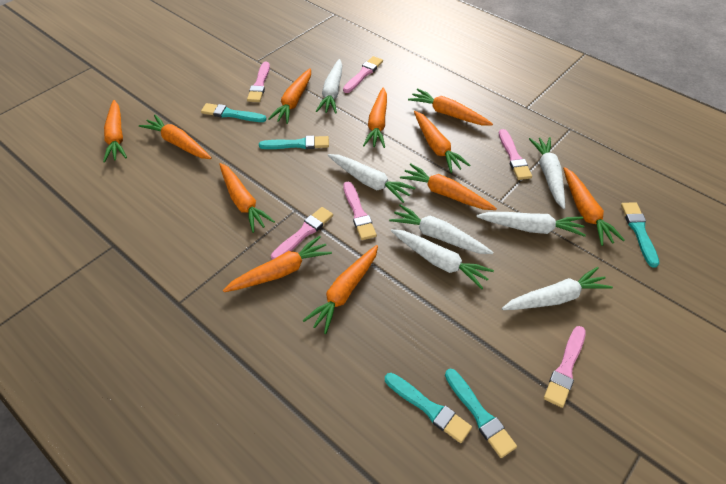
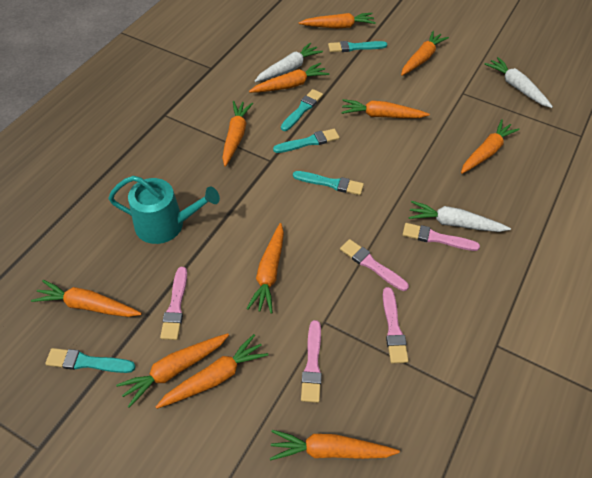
pink brush: [247,62,270,102] [271,207,333,260] [343,56,383,93] [343,182,377,240] [499,129,532,180] [544,326,586,408] = 6 -> [160,267,187,340] [301,320,322,403] [340,239,409,291] [383,287,409,363] [402,223,480,251] = 5
turquoise watering can: none = 0 -> [108,176,220,244] = 1
white carrot: [316,59,343,114] [328,154,416,203] [389,204,493,254] [391,229,494,289] [476,212,586,237] [502,267,613,310] [529,137,565,209] = 7 -> [255,42,323,82] [408,201,511,232] [485,57,553,108] = 3

